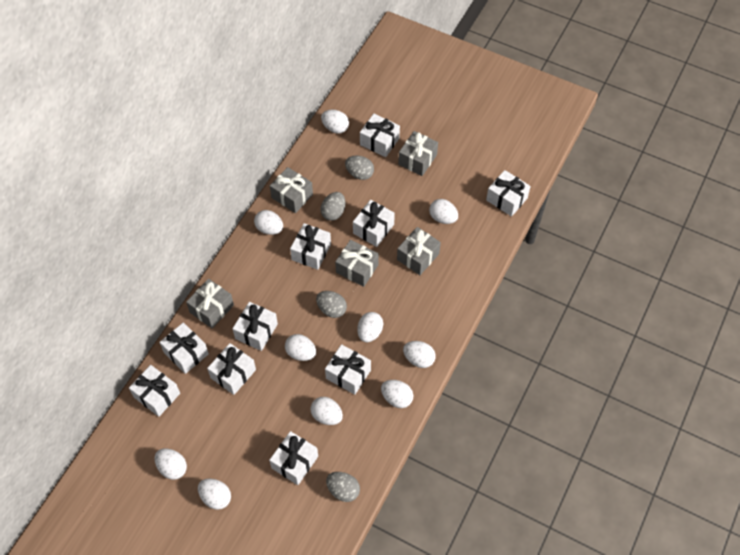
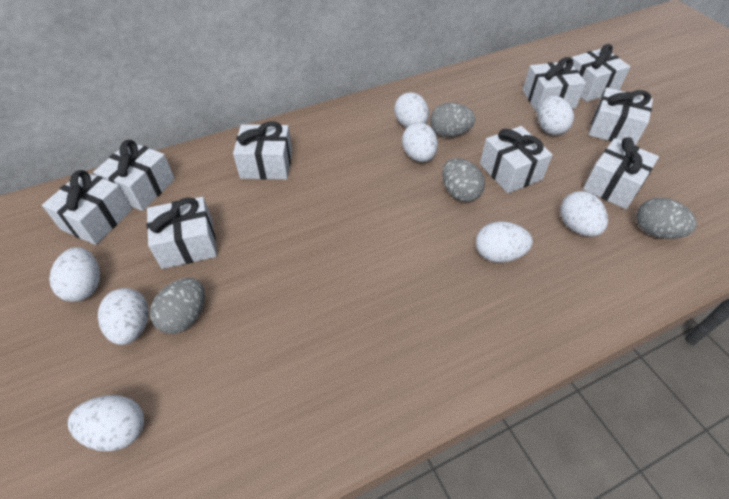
grey gift: [186,279,234,328] [270,167,313,213] [335,240,379,287] [397,227,441,275] [398,131,438,176] = 5 -> none = 0
white egg: [155,448,187,480] [198,478,231,510] [254,210,283,235] [285,334,316,361] [311,397,343,425] [321,110,349,134] [357,312,383,342] [381,380,413,408] [403,341,436,368] [429,199,458,224] = 10 -> [49,247,100,302] [68,395,144,451] [98,288,149,345] [394,92,429,127] [402,123,438,162] [476,221,533,262] [537,95,574,135] [560,191,608,236] = 8
white gift: [129,365,180,417] [160,322,209,374] [207,343,256,395] [232,302,278,351] [269,431,318,485] [290,223,331,270] [325,344,371,395] [353,200,395,247] [360,114,400,157] [486,170,531,217] = 10 -> [42,170,132,245] [93,140,175,211] [147,197,217,269] [233,121,292,180] [480,126,553,193] [523,57,586,113] [572,44,630,102] [583,137,659,209] [588,88,653,146] = 9

